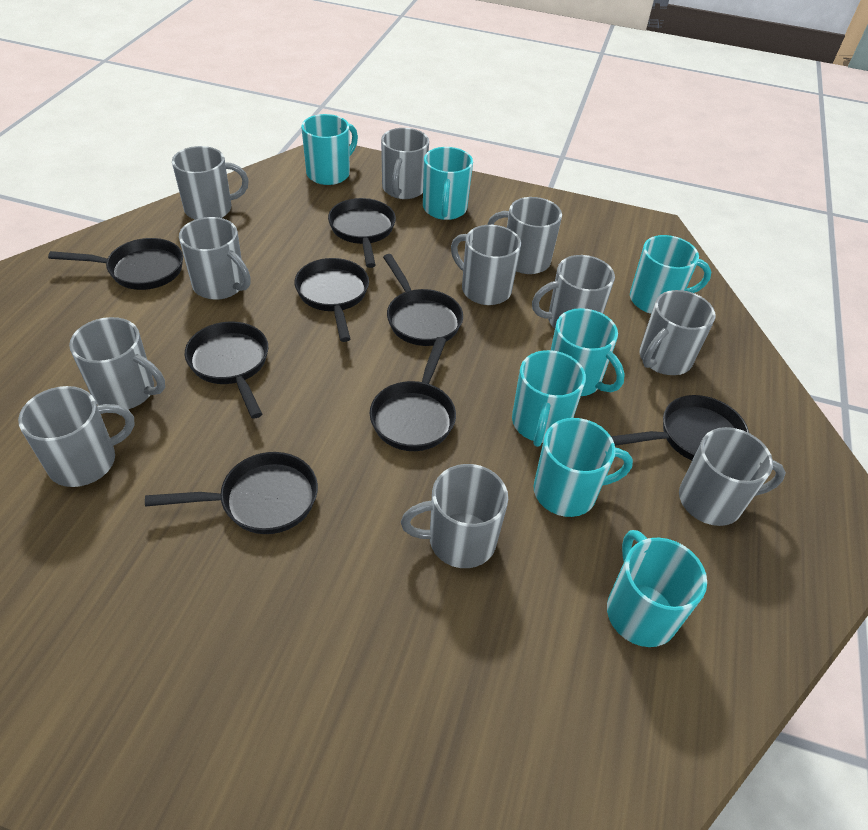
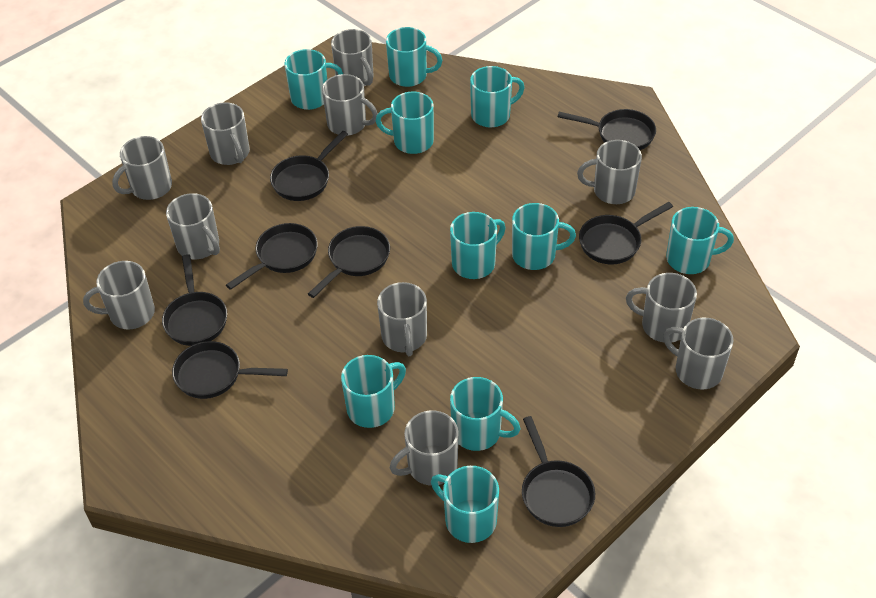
turquoise mug: [301,114,358,185] [423,147,473,220] [512,350,586,447] [534,418,633,517] [551,308,625,396] [607,530,707,647] [630,235,711,314] = 7 -> [284,49,343,110] [341,355,406,428] [376,92,434,154] [386,27,442,87] [431,466,499,543] [450,212,505,279] [450,377,521,451] [470,66,525,128] [512,203,576,270] [666,207,734,274] = 10

